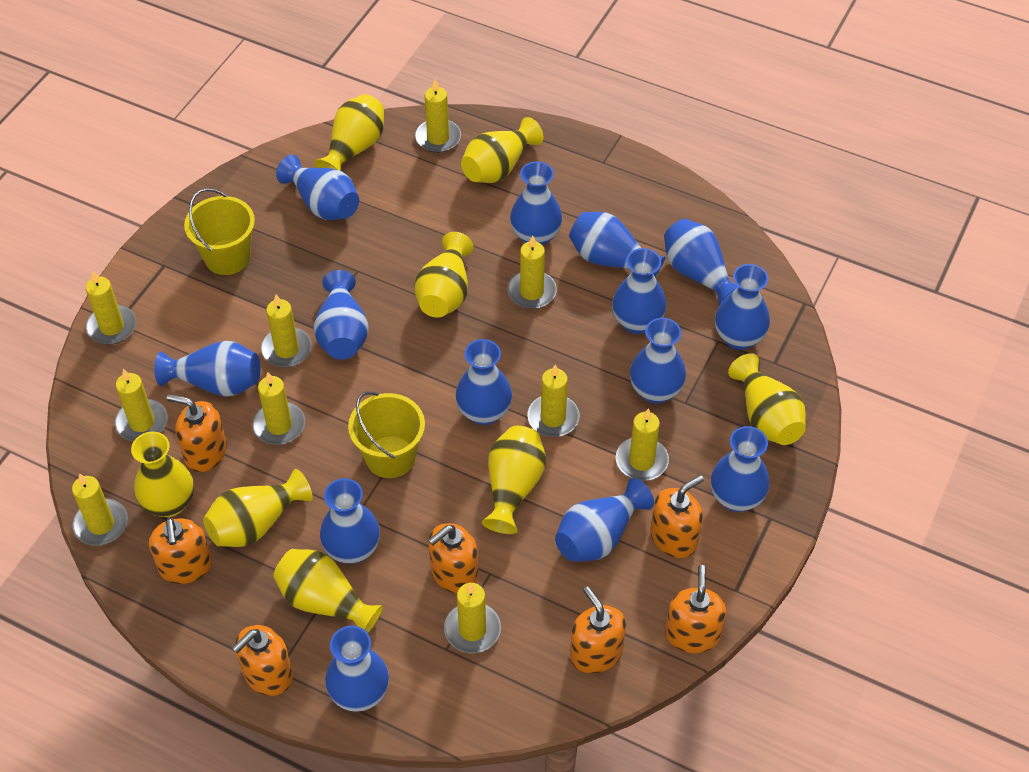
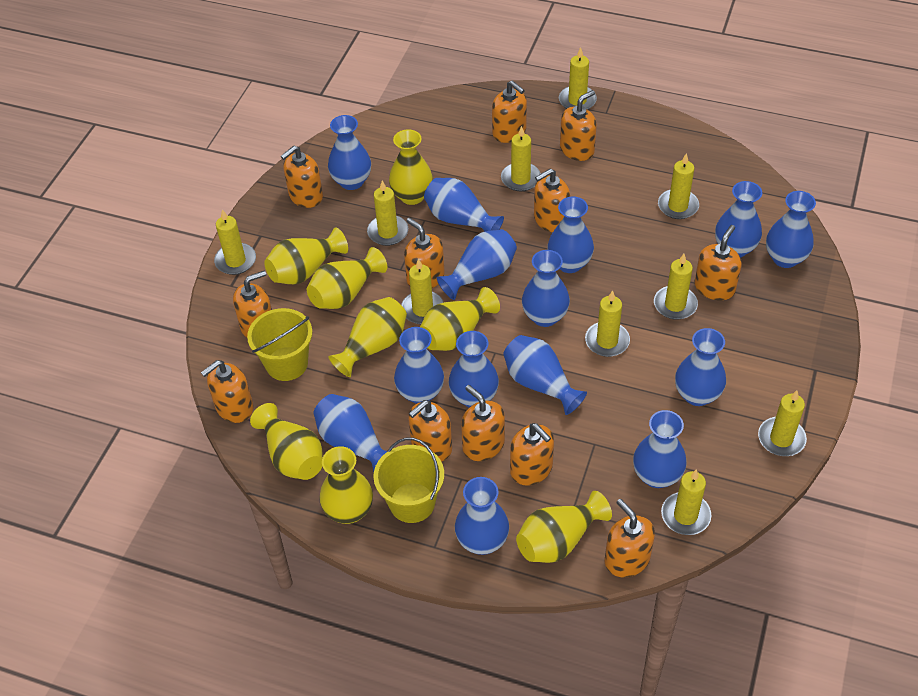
orange soap dispenser: [149,518,212,584] [167,394,227,472] [232,625,293,696] [428,523,478,594] [570,587,626,674] [651,475,704,558] [665,565,726,653] = 7 -> [201,360,254,423] [233,271,272,338] [281,145,323,208] [404,218,445,288] [408,400,452,462] [461,385,505,461] [492,80,527,143] [510,423,554,486] [534,168,570,232] [560,90,597,161] [605,499,655,578] [695,225,742,300] = 12

